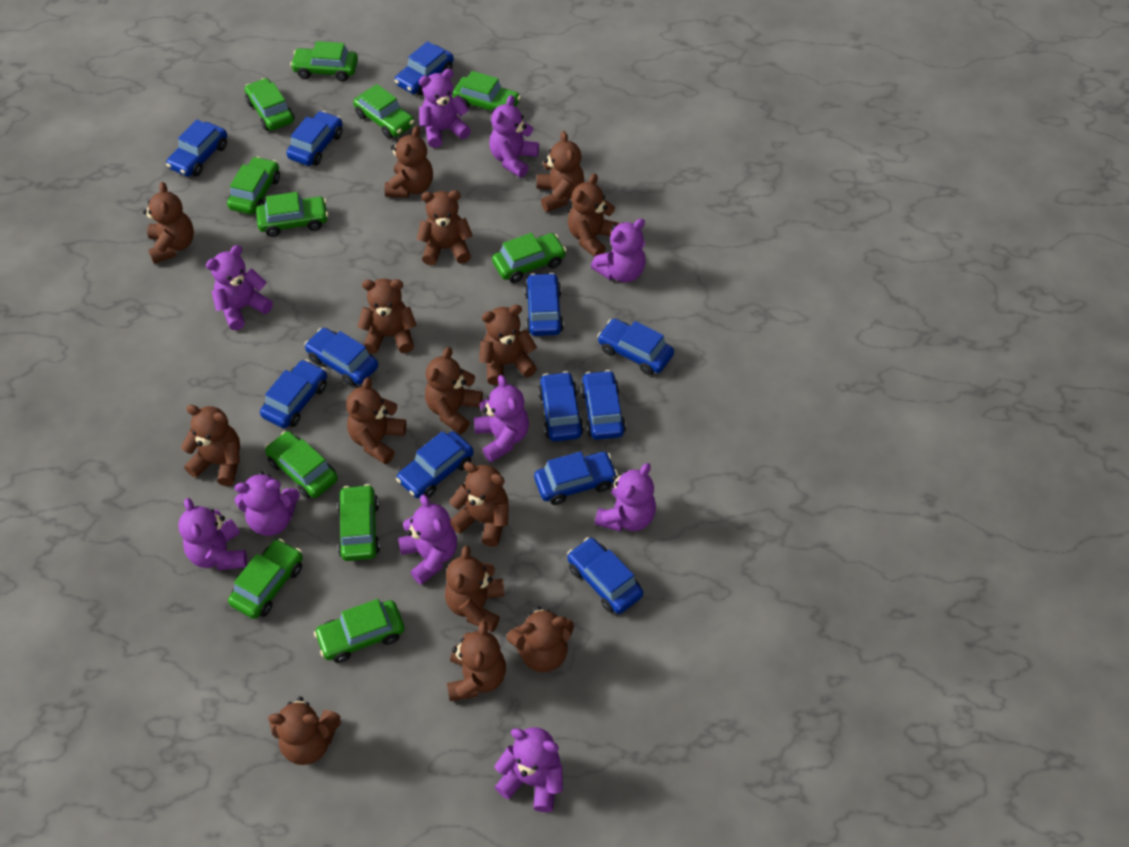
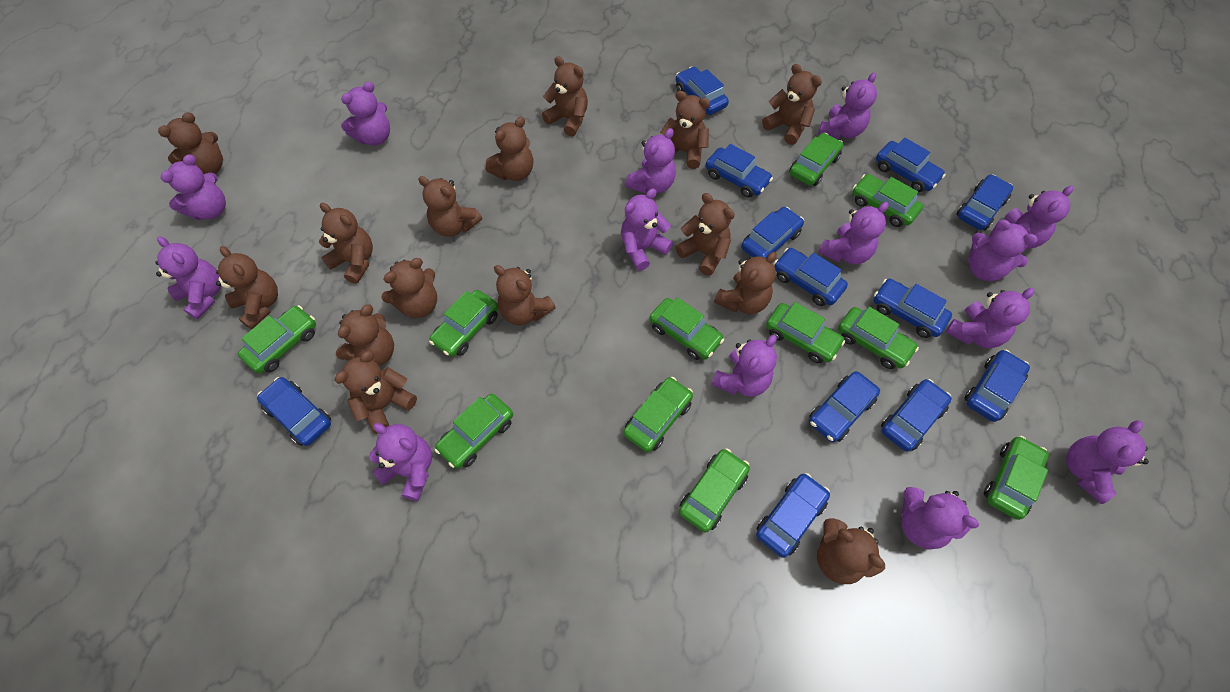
purple teddy bear: [178,498,247,570] [206,245,273,330] [235,471,300,536] [398,494,457,585] [419,69,471,148] [474,375,529,462] [489,95,539,177] [495,727,563,812] [591,219,646,283] [595,463,656,532] = 10 -> [155,237,221,319] [161,154,226,220] [341,82,390,145] [369,423,432,501] [621,189,673,271] [625,128,676,194] [711,335,777,397] [818,72,877,139] [818,202,889,264] [901,487,979,549] [946,288,1034,348] [968,220,1038,281] [989,186,1073,249] [1066,420,1149,504] = 14

